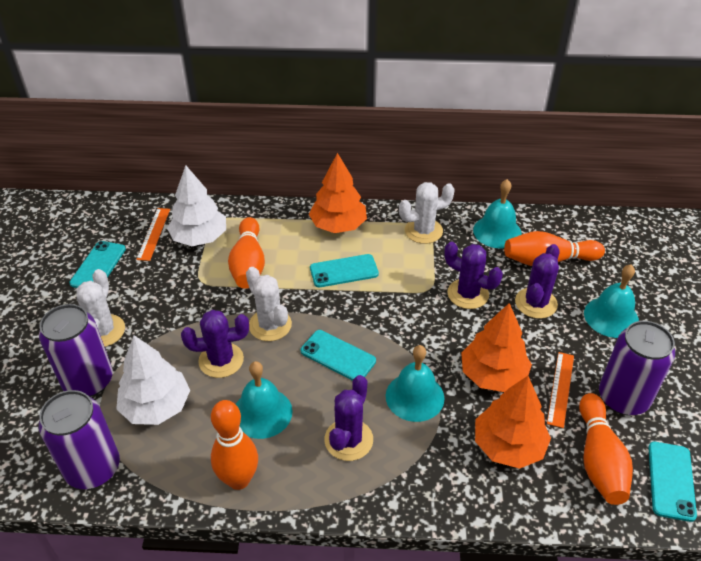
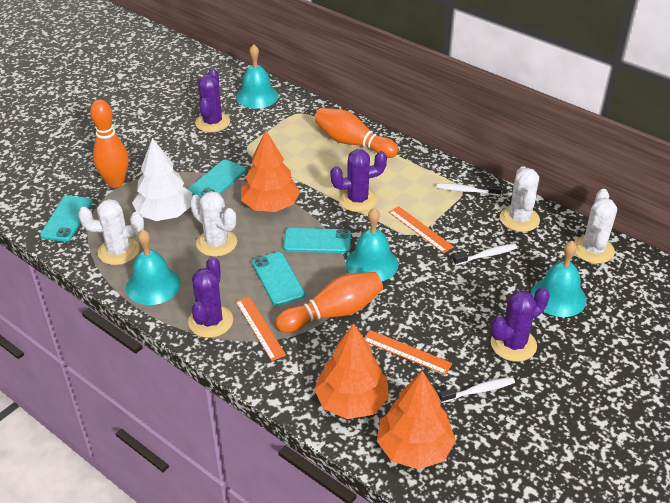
orange bowling pin: [211,400,258,490] [228,217,265,289] [504,231,605,266] [579,393,633,505] = 4 -> [90,100,129,188] [276,272,383,333] [314,108,398,158] = 3
orange ruler: [136,208,170,261] [547,352,574,428] = 2 -> [235,296,286,361] [364,330,452,375] [389,206,454,253] = 3
purple can: [39,304,113,397] [39,390,120,489] [599,321,675,415] = 3 -> none = 0
white cactus: [76,269,125,347] [246,267,292,341] [399,182,455,244] = 3 -> [78,199,144,265] [190,191,237,257] [500,166,540,232] [574,189,617,264] = 4
white toothbrush: none = 0 -> [437,183,502,196] [439,377,515,403] [453,244,517,265] = 3
white tree: [116,335,190,425] [167,165,226,246] = 2 -> [132,138,192,221] = 1

